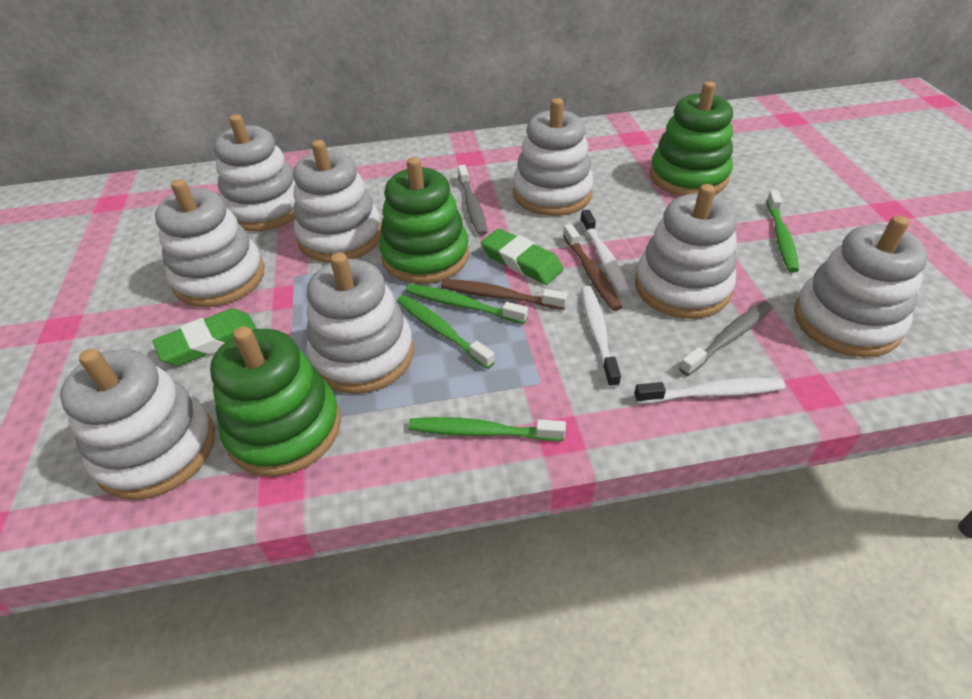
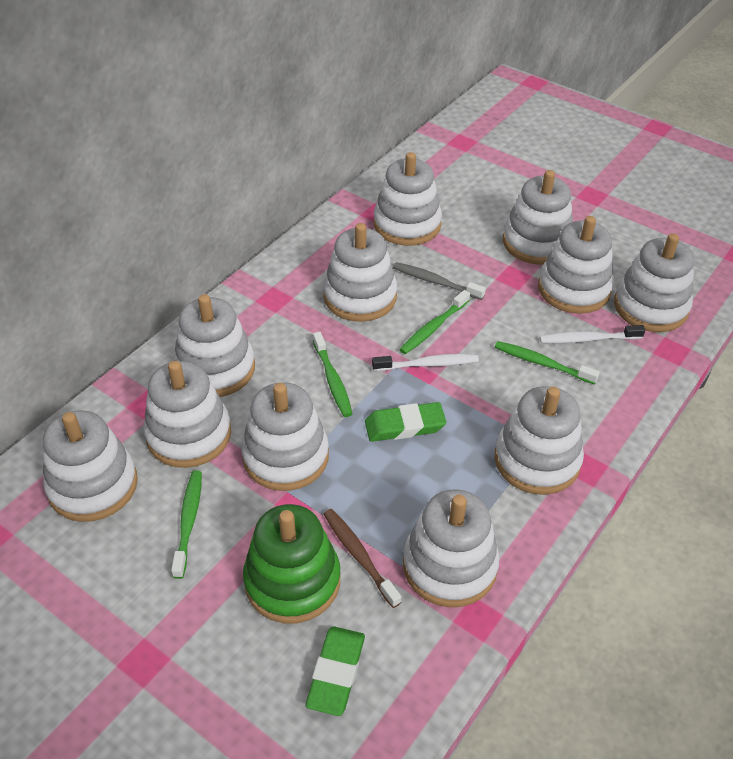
brown toothbrush: [441,279,568,310] [563,224,622,311] = 2 -> [324,509,402,608] = 1
green stacking toy: [210,326,341,476] [379,157,469,284] [650,81,733,196] = 3 -> [243,504,340,624] = 1
grey toothbrush: [458,165,487,236] [679,301,773,376] = 2 -> [393,262,486,300] = 1
white stacking toy: [60,349,215,500] [155,179,265,307] [214,114,296,231] [293,140,382,263] [307,252,414,394] [513,98,594,216] [635,184,737,319] [794,215,928,357] = 8 -> [43,410,138,522] [143,361,231,468] [173,294,255,397] [241,382,329,491] [323,223,397,322] [374,152,442,246] [403,489,500,607] [494,386,584,495] [503,170,573,265] [538,216,614,314] [614,233,694,332] = 11
white toothbrush: [580,210,630,295] [581,286,621,388] [634,378,786,404] = 3 -> [372,354,479,371] [540,325,645,344] = 2

